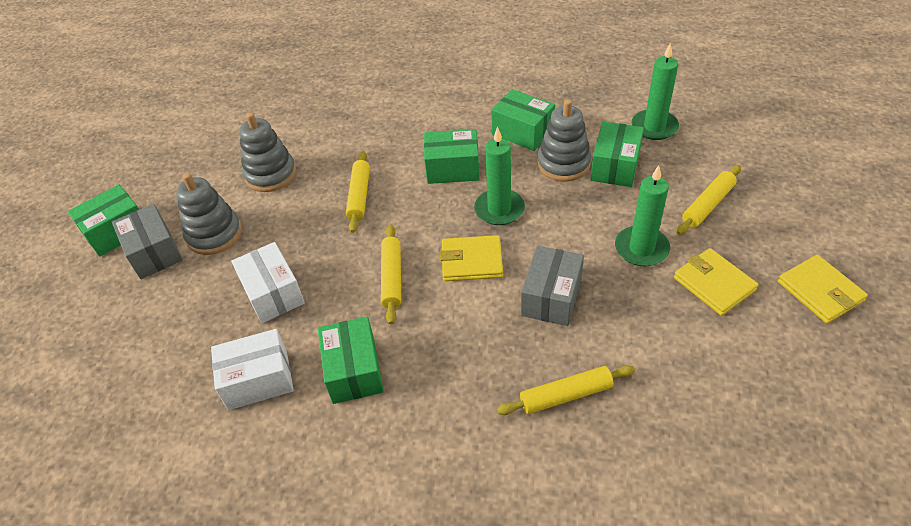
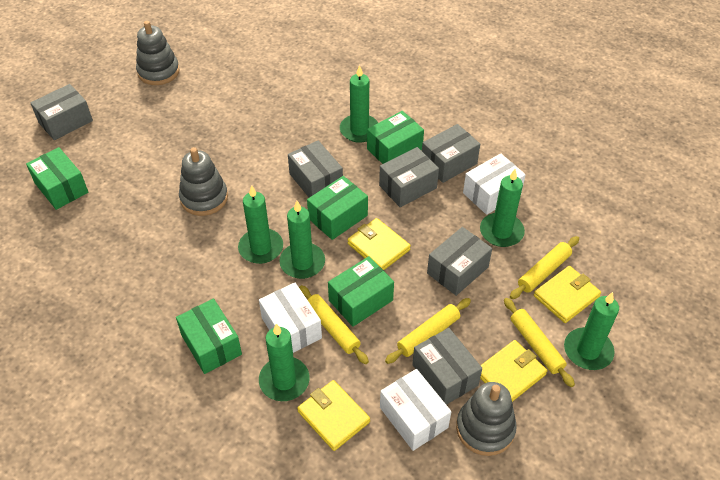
green candle: [474,127,525,225] [615,165,670,266] [632,43,679,140] = 3 -> [238,185,283,264] [259,324,310,401] [279,201,325,279] [340,65,378,143] [480,169,525,247] [564,292,619,370] = 6
grey box: [112,204,183,279] [521,246,584,326] = 2 -> [30,84,93,140] [288,140,343,198] [379,147,439,207] [412,328,482,405] [422,124,480,183] [427,227,492,296] = 6
white box: [211,329,294,410] [231,242,305,323] = 2 -> [259,282,322,353] [380,369,451,451] [463,153,526,215] = 3
yellow wallet: [440,235,503,281] [674,248,759,316] [778,255,868,323] = 3 -> [297,380,370,451] [347,218,411,270] [480,340,547,402] [534,266,601,323] = 4

